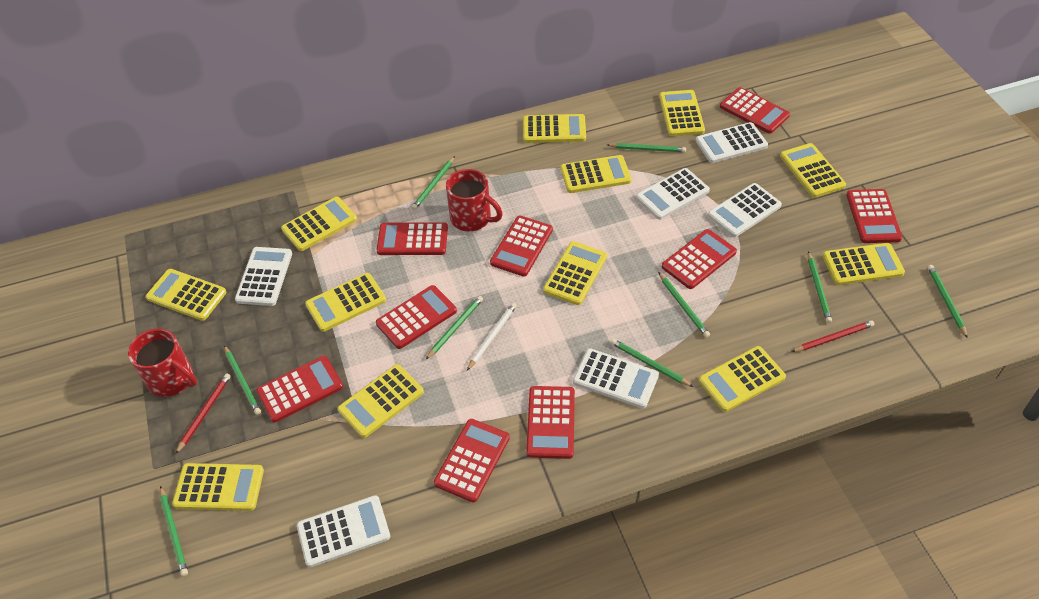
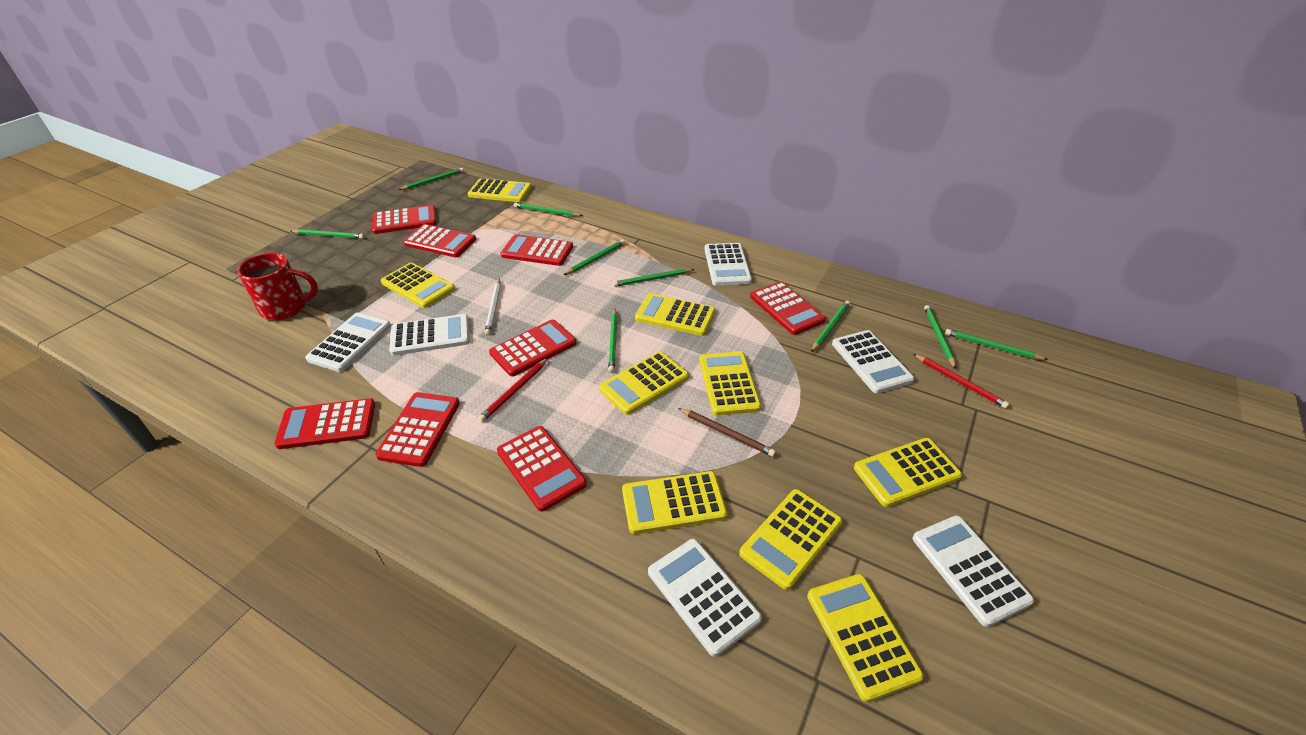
brown pencil: none = 0 -> [678,408,776,457] = 1
red calculator: [256,356,343,422] [376,222,448,255] [376,285,457,349] [434,419,510,502] [490,216,553,277] [526,386,575,459] [662,229,737,289] [720,87,790,134] [846,189,903,243] = 9 -> [274,398,375,449] [372,205,437,234] [375,392,460,467] [403,224,476,257] [489,319,577,376] [497,426,587,512] [501,234,573,266] [750,281,826,335] = 8
red mug: [128,329,197,397] [446,169,503,231] = 2 -> [237,253,318,321] = 1
yellow calculator: [146,269,227,321] [172,463,264,511] [281,197,357,251] [305,273,386,332] [337,364,424,438] [523,114,586,143] [543,241,607,305] [561,155,631,193] [659,90,705,136] [699,346,786,412] [780,143,846,198] [822,243,905,285] = 12 -> [381,263,455,308] [468,178,532,202] [599,351,689,415] [622,471,727,534] [635,293,715,336] [699,351,761,415] [739,489,842,590] [807,574,924,702] [854,438,962,507] = 9

